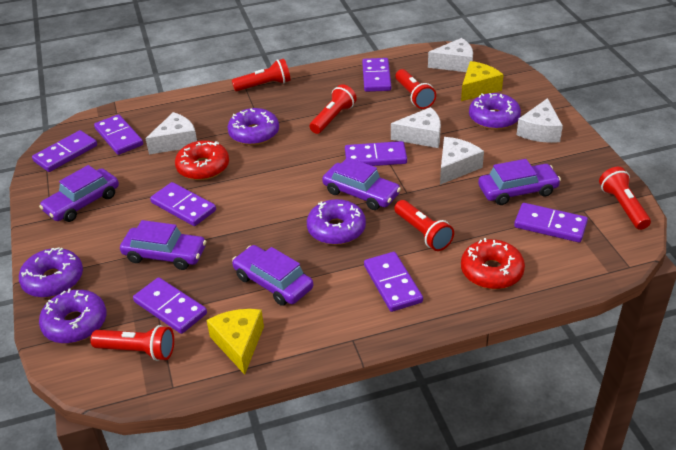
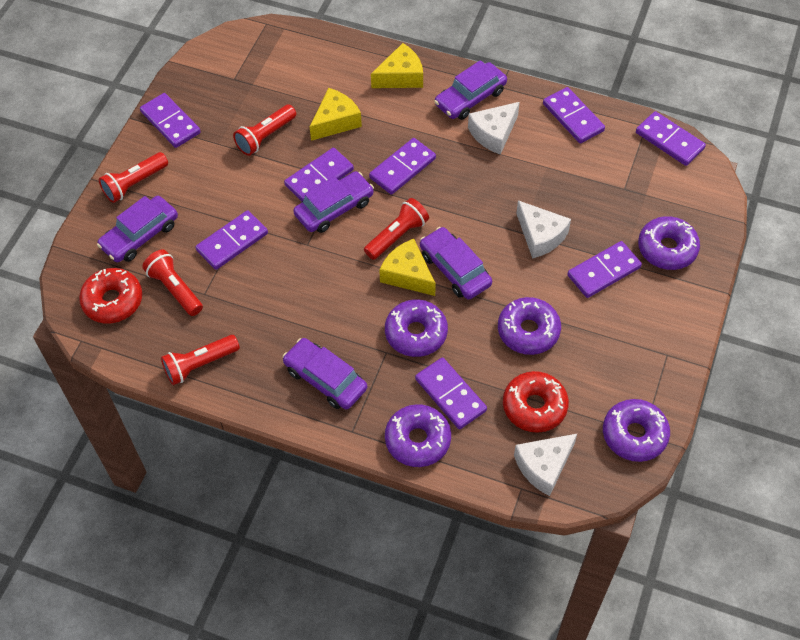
red flashlight: [90,325,174,361] [232,59,291,91] [310,84,357,134] [394,200,454,251] [395,69,436,109] [599,167,651,230] = 6 -> [99,152,168,203] [142,250,203,316] [161,335,240,385] [233,104,296,156] [364,198,429,260] = 5
white cheese: [145,112,197,154] [391,107,441,148] [428,38,473,72] [440,137,484,185] [517,98,563,143] = 5 -> [468,102,520,155] [514,434,577,496] [516,200,571,259] = 3
yellow cheese: [206,309,264,375] [461,61,504,101] = 2 -> [310,88,362,141] [371,43,423,88] [379,239,436,296] = 3

